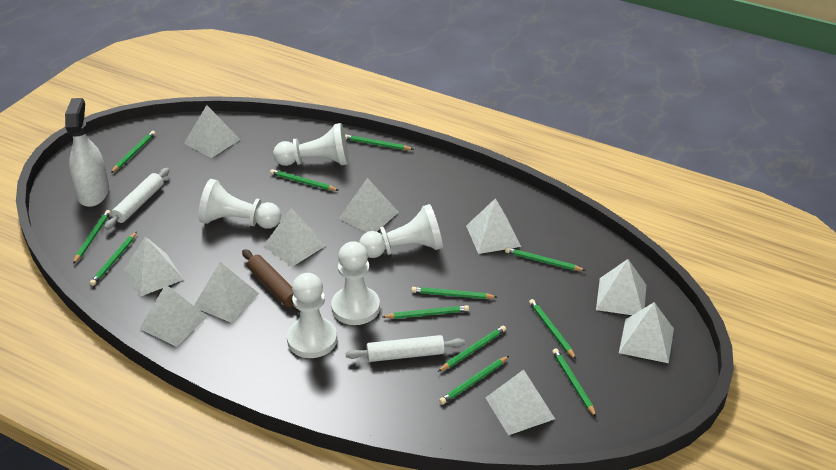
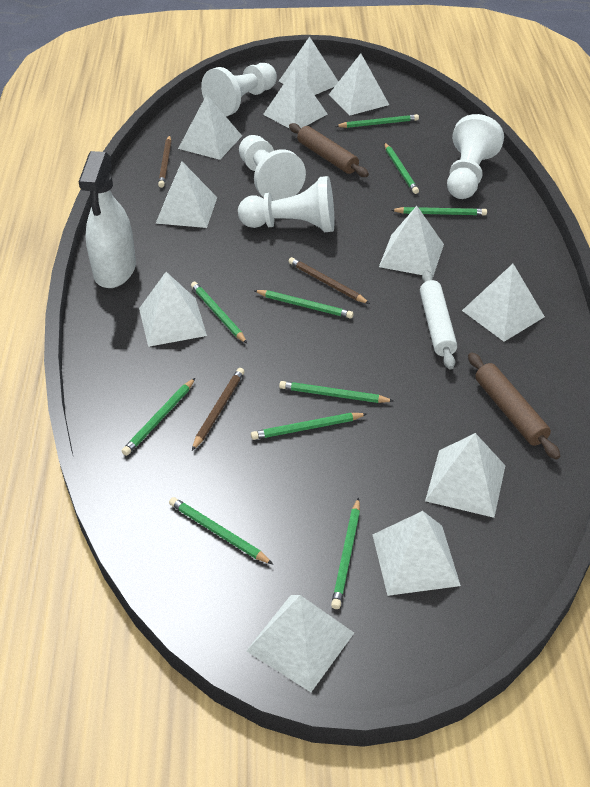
brown pencil: none = 0 -> [158,135,172,188] [192,368,245,451] [288,257,370,304] = 3
brown rolling pin: [242,249,300,313] = 1 -> [289,123,369,177] [468,352,560,460] = 2
green pencil: [73,210,111,264] [90,232,137,286] [111,131,156,173] [270,169,339,191] [345,134,414,150] [383,305,469,319] [411,287,497,299] [438,325,506,372] [439,356,509,404] [505,247,586,271] [529,299,576,359] [552,349,597,418] = 12 -> [122,378,195,456] [169,497,273,564] [191,282,247,344] [251,413,367,440] [253,290,354,319] [279,381,394,403] [331,497,360,609] [336,114,419,128] [384,143,419,194] [391,207,487,216] = 10
white pawn: [198,179,281,229] [273,123,349,166] [287,273,337,358] [331,241,380,325] [359,204,443,258] = 5 -> [201,63,277,116] [238,176,334,232] [239,135,306,201] [447,114,504,199] = 4
white pyramid: [124,237,184,297] [139,284,208,347] [184,105,241,158] [194,262,259,323] [263,208,326,267] [339,178,399,232] [466,198,521,254] [485,369,555,435] [596,259,646,315] [619,302,674,363] = 10 -> [139,272,207,347] [156,162,217,228] [178,95,242,160] [246,595,354,692] [263,68,327,129] [279,37,338,95] [329,53,389,116] [372,511,461,596] [379,206,444,276] [425,433,506,518] [462,264,545,342] = 11
white rolling pin: [104,168,169,229] [346,335,465,362] = 2 -> [420,270,457,370] = 1

